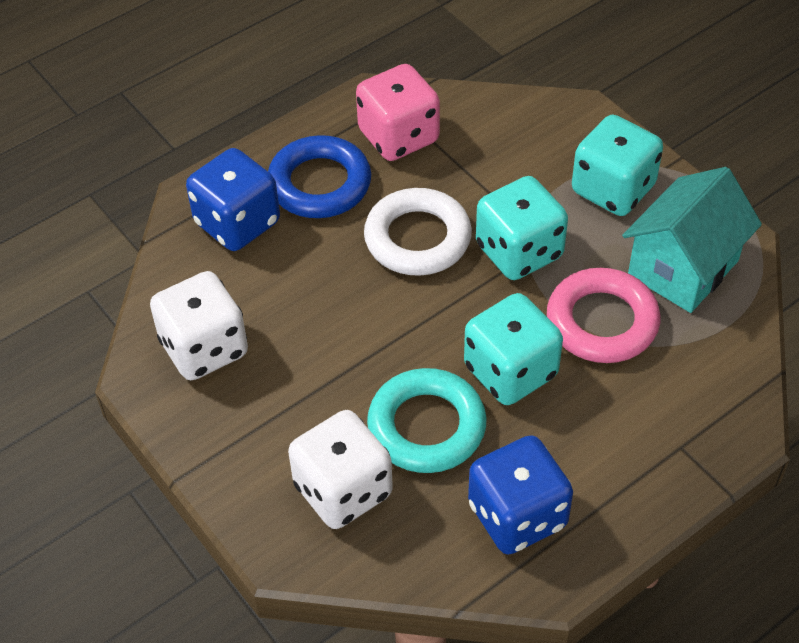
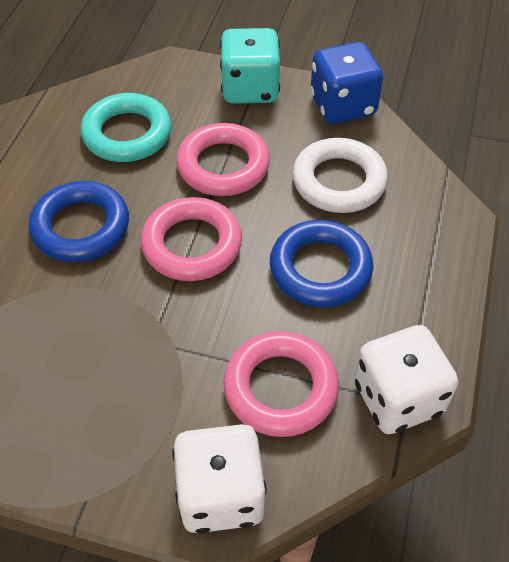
blue dice: [186,148,280,251] [468,435,573,555] = 2 -> [310,42,383,124] = 1
blue ring: [268,135,371,218] = 1 -> [28,181,129,262] [270,220,373,307] = 2
pink dice: [356,64,440,161] = 1 -> none = 0
pink ring: [547,268,660,363] = 1 -> [141,197,242,281] [176,123,270,196] [223,331,339,437] = 3
turquoise dice: [464,293,563,405] [476,176,568,280] [572,115,663,216] = 3 -> [220,28,280,104] = 1
turquoise house: [622,167,762,313] = 1 -> none = 0

